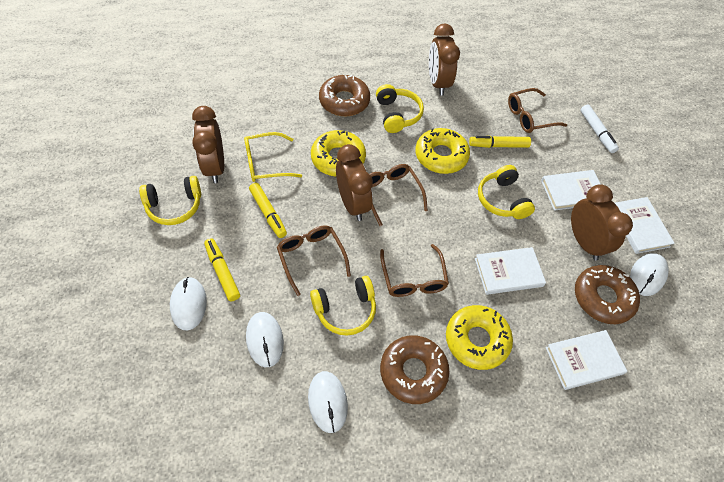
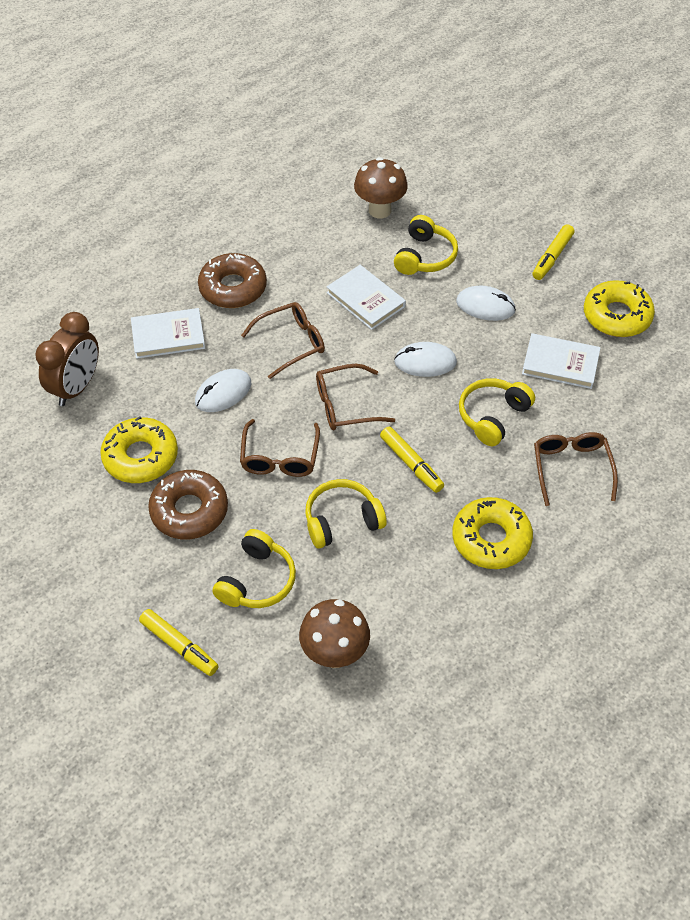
brown clock: [192,106,224,183] [336,144,373,221] [429,23,460,96] [571,184,633,261] = 4 -> [35,312,99,406] = 1
brown donut: [319,75,370,116] [380,335,450,404] [575,265,640,324] = 3 -> [148,470,228,539] [198,253,267,308] = 2
brown mushroom: none = 0 -> [299,599,370,668] [354,157,408,219] = 2
white book: [475,247,546,295] [541,170,600,211] [546,330,627,390] [615,197,675,254] = 4 -> [131,308,205,359] [327,265,406,330] [522,333,601,389] = 3
white marker: [580,105,619,153] = 1 -> none = 0
white mouse: [170,277,207,331] [246,312,284,367] [308,371,348,433] [630,253,669,296] = 4 -> [195,369,251,412] [394,342,457,377] [456,285,516,321] = 3
yellow glasses: [244,132,302,182] = 1 -> none = 0

